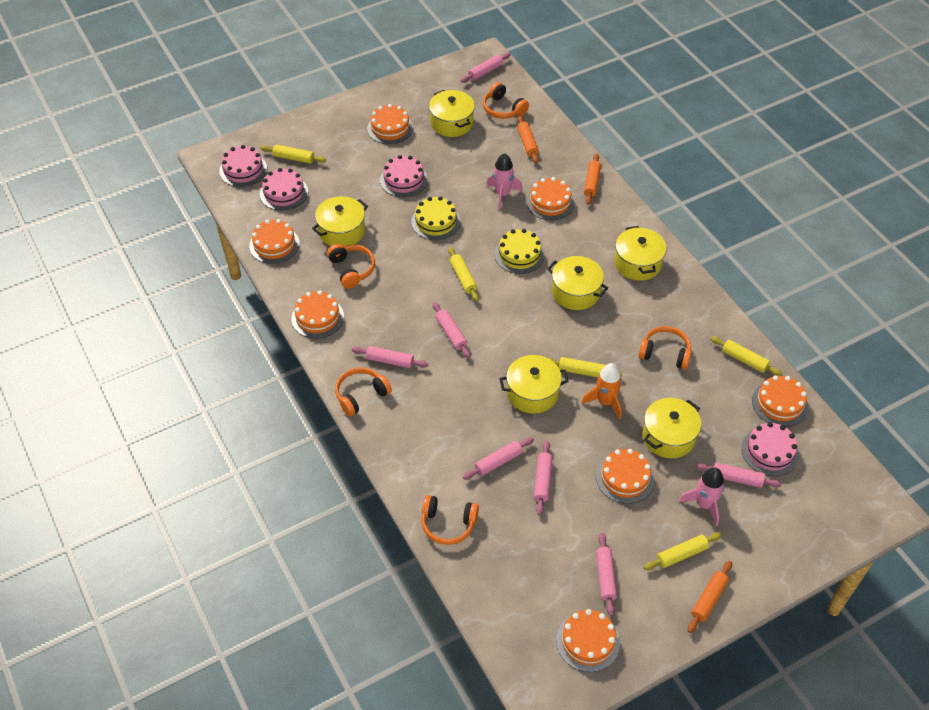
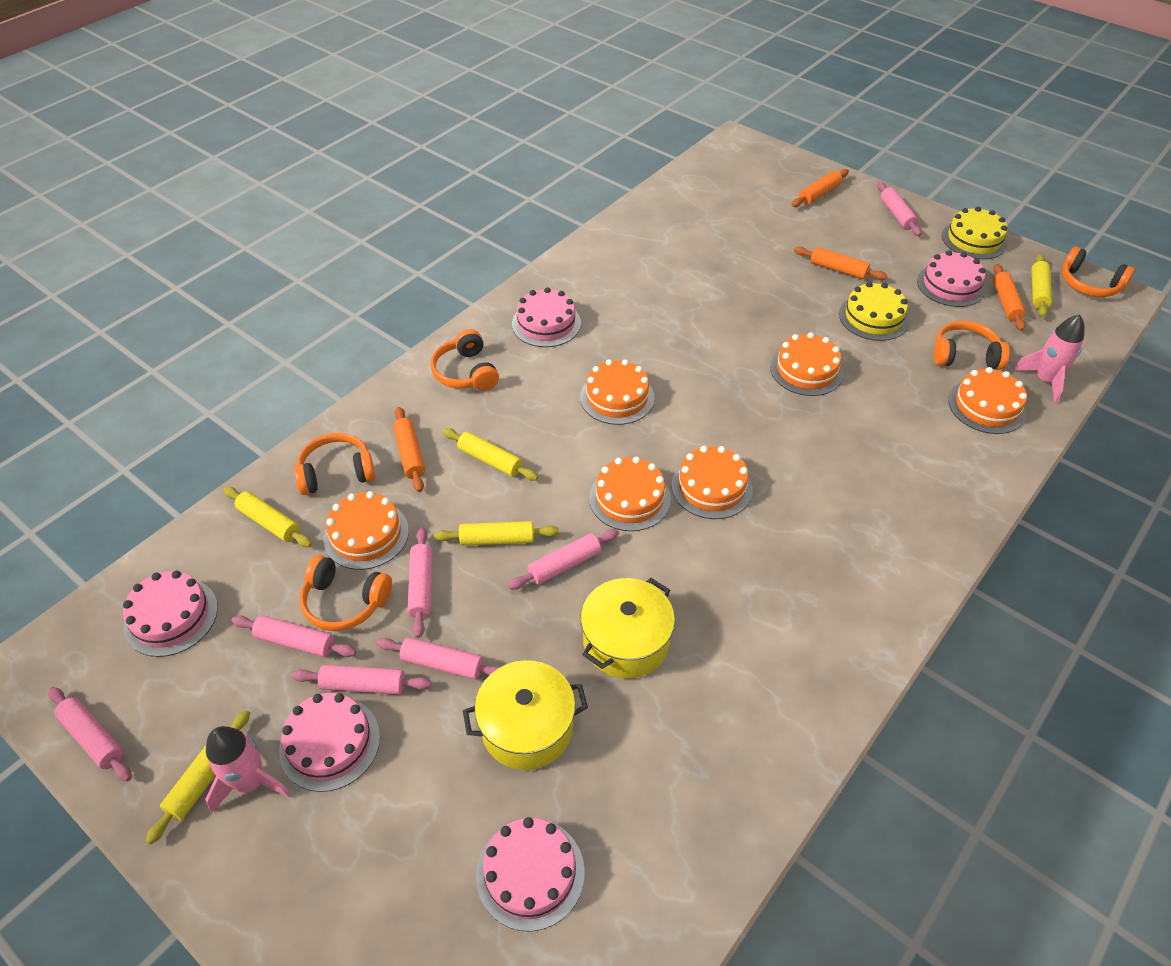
orange cake: [249,219,300,264] [291,290,344,339] [367,104,413,144] [526,177,575,220] [556,609,620,672] [596,449,654,504] [752,375,808,427] = 7 -> [323,491,409,570] [580,359,655,425] [589,456,671,531] [671,446,753,519] [770,332,844,396] [948,367,1027,434] = 6
orange rocket: [582,363,622,420] = 1 -> none = 0
orange rolling pin: [517,115,539,163] [584,154,601,204] [688,561,732,633] = 3 -> [393,407,425,492] [792,169,849,207] [794,246,887,280] [993,264,1026,331] = 4
pink cake: [219,145,267,187] [260,168,308,211] [380,155,428,197] [741,422,799,476] = 4 -> [123,570,218,657] [279,693,380,792] [476,817,585,932] [512,287,581,347] [917,250,986,307] = 5
yellow pot: [312,196,368,246] [429,90,475,137] [499,355,569,414] [547,256,608,310] [614,226,666,281] [643,398,701,458] = 6 -> [463,660,588,770] [581,578,675,679] = 2

